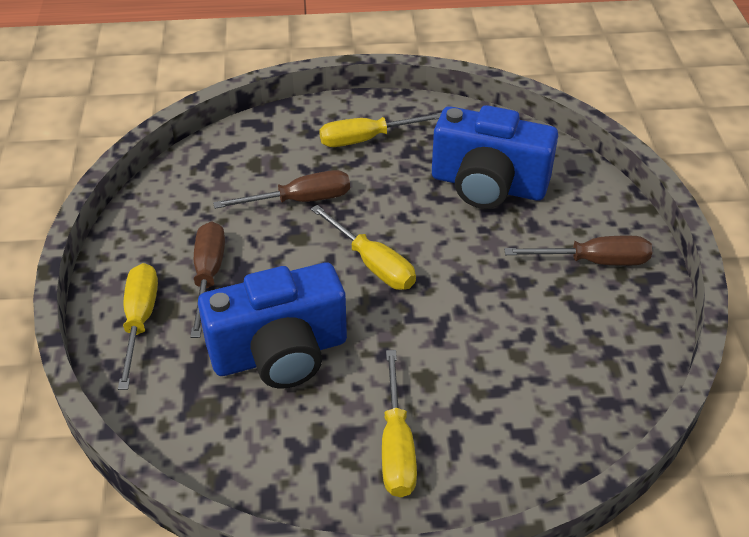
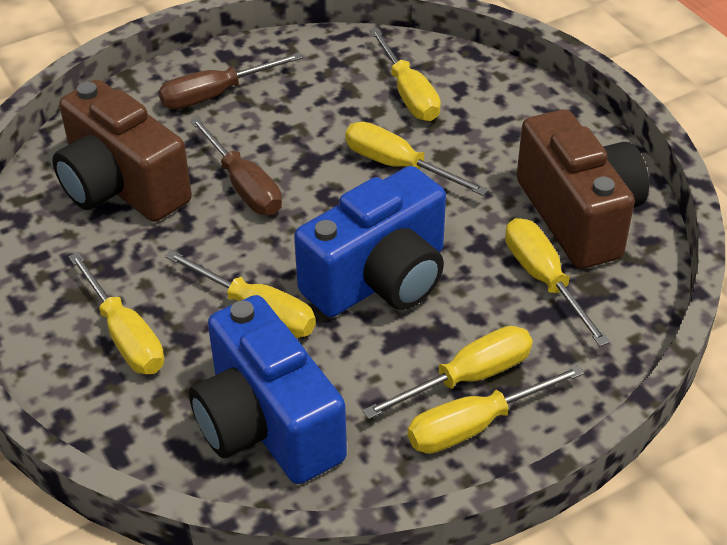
brown camera: none = 0 -> [52,80,192,222] [517,109,649,269] = 2
brown screwdriver: [190,221,225,338] [213,170,350,209] [504,235,652,266] = 3 -> [158,53,302,109] [190,117,282,215] = 2
yellow screwdriver: [118,263,158,390] [311,205,416,290] [319,113,441,147] [382,350,417,497] = 4 -> [69,252,164,374] [165,250,316,338] [345,122,489,196] [363,326,533,419] [369,28,441,121] [407,365,585,454] [505,218,610,346] = 7

